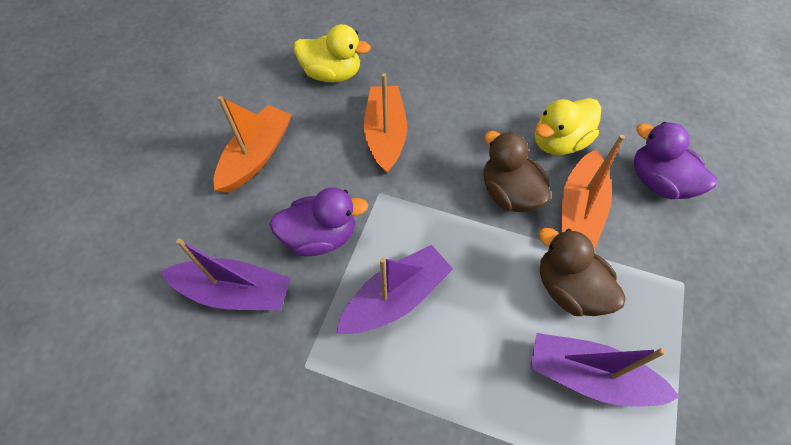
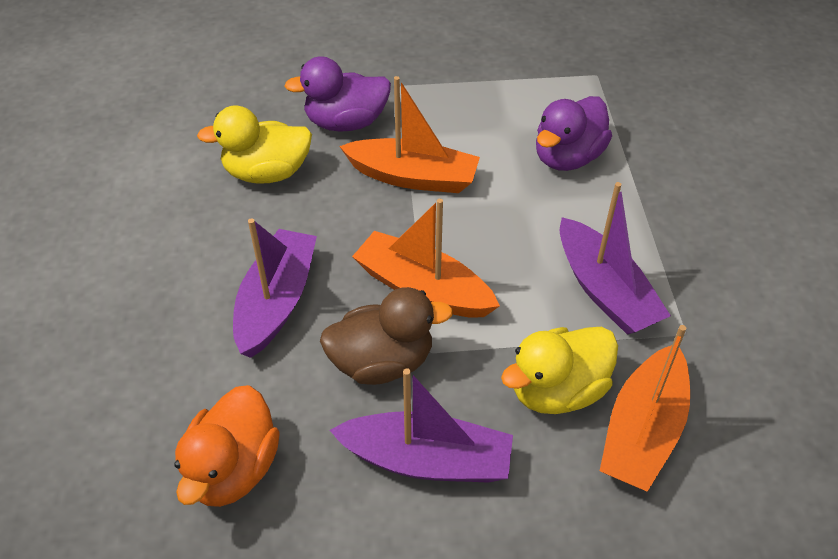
brown duck: [484,131,551,212] [539,227,626,316] = 2 -> [320,287,453,385] = 1
orange duck: none = 0 -> [174,385,280,507] = 1

